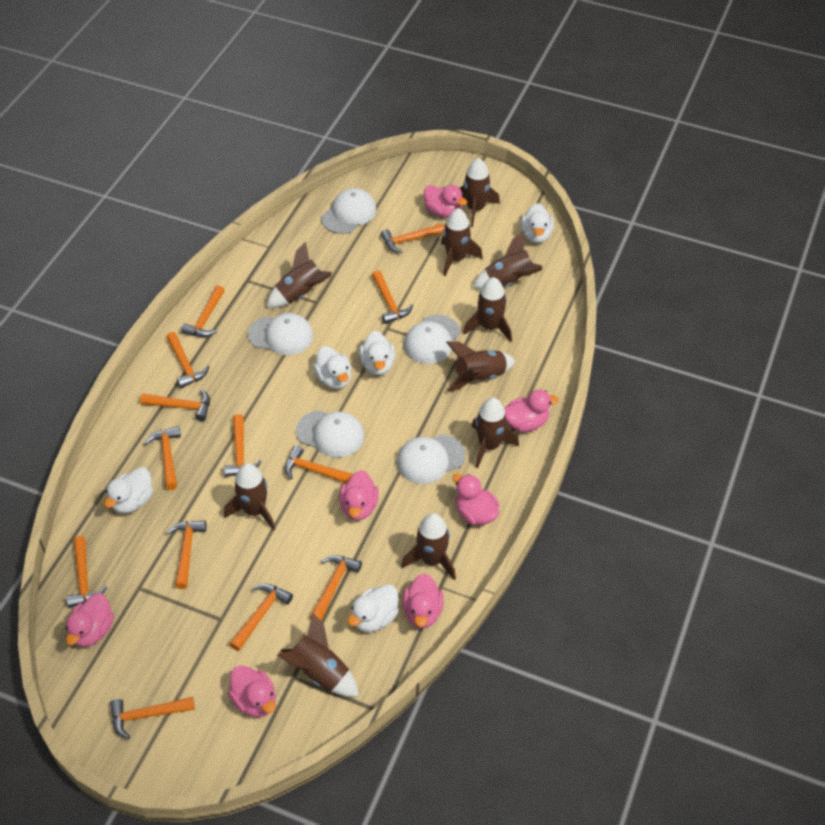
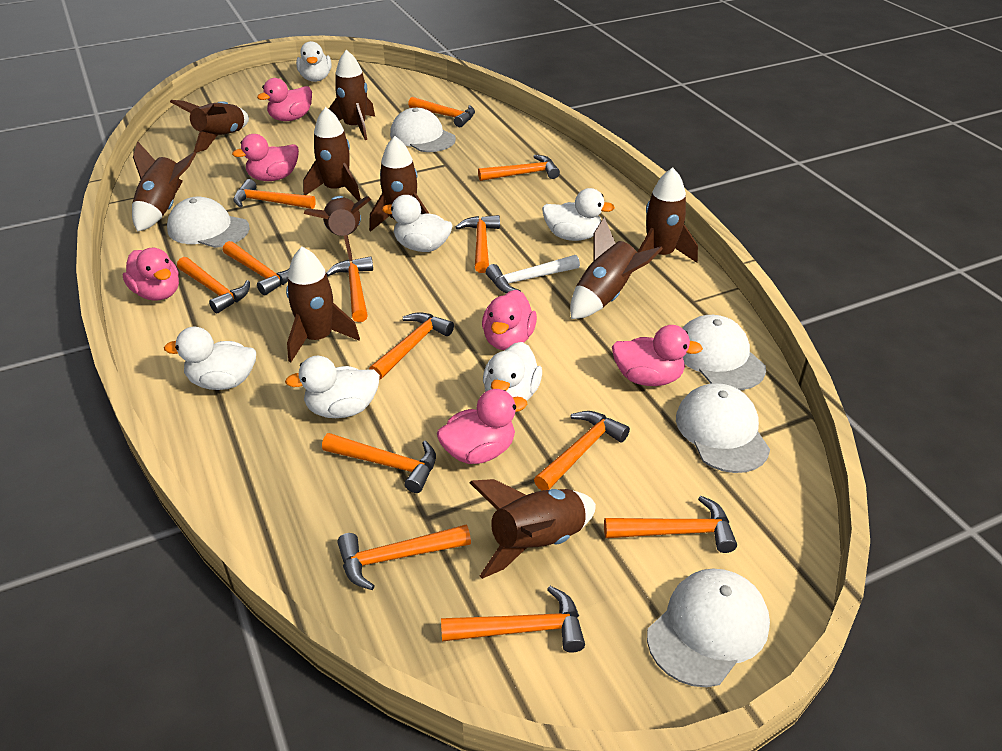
pink duck: [65,593,114,647] [228,665,276,717] [339,470,379,521] [402,574,444,628] [424,185,467,218] [453,474,499,525] [504,390,559,432] = 7 -> [123,248,179,301] [232,134,299,181] [257,78,312,121] [437,389,527,464] [482,290,537,350] [612,325,703,386] = 6
white duck: [104,467,153,513] [313,346,351,389] [348,584,399,632] [359,331,395,375] [521,203,554,243] = 5 -> [164,327,256,390] [285,356,380,418] [296,41,332,82] [382,195,453,252] [483,342,542,400] [542,188,615,241] = 6
white hammer: none = 0 -> [486,255,580,293] = 1

